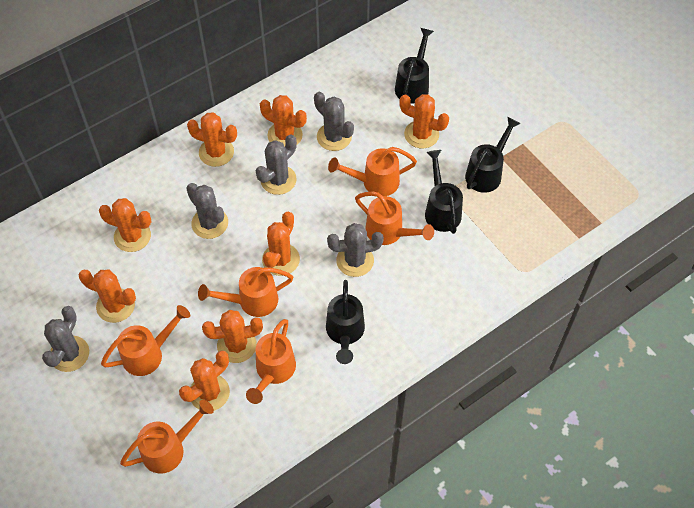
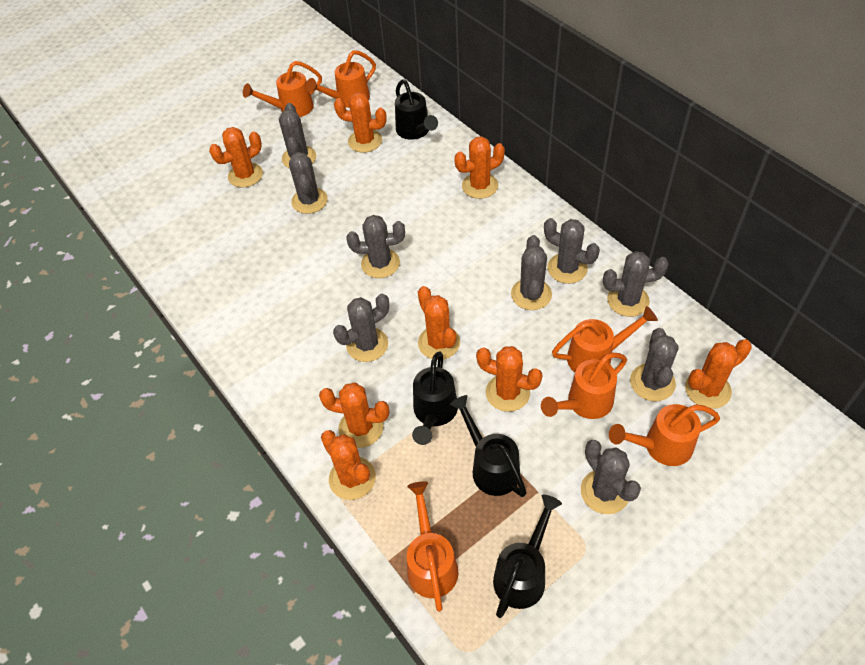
grey cactus: [42,306,89,372] [186,183,228,239] [255,134,297,195] [314,92,354,151] [327,223,384,277] = 5 -> [279,103,316,168] [289,152,328,214] [333,294,389,362] [346,215,405,278] [511,235,552,310] [544,218,600,284] [581,440,641,514] [603,251,669,317] [630,328,679,401] = 9

